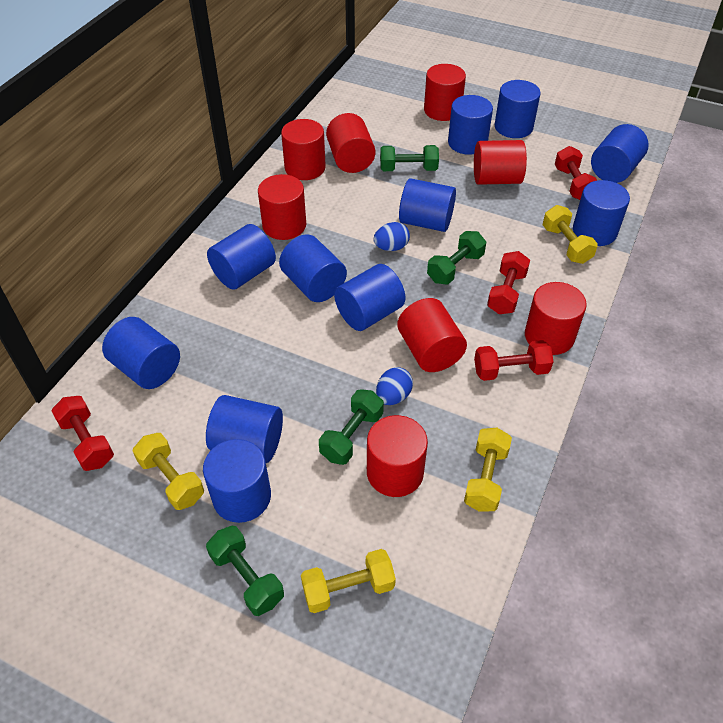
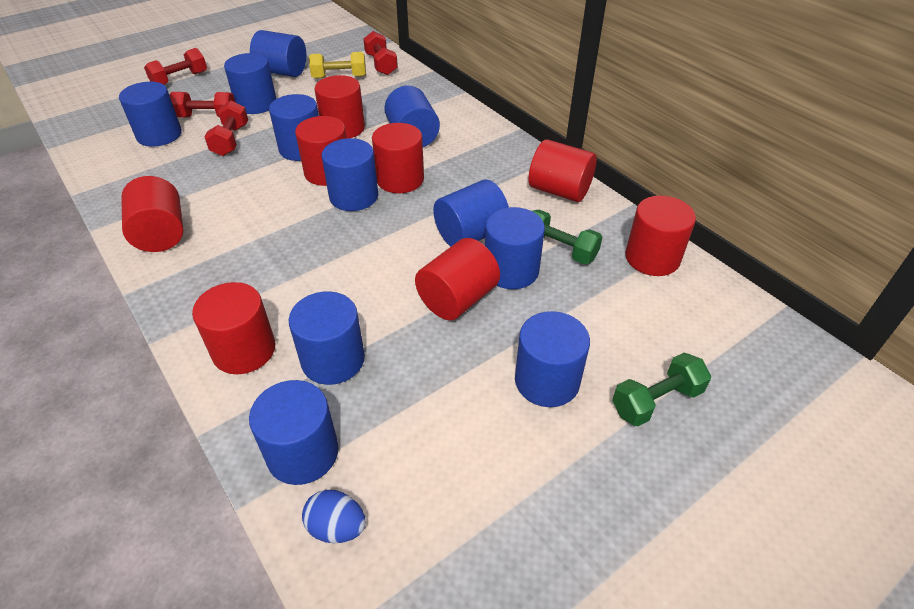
blue egg: [373,222,410,251] [376,367,413,405] = 2 -> [302,490,366,543] = 1
green dumbbell: [206,526,284,616] [319,389,384,465] [380,145,439,171] [427,231,486,285] = 4 -> [532,210,602,264] [612,353,711,426] = 2
yellow dumbbell: [133,433,204,510] [301,549,396,613] [464,428,512,512] [543,205,598,264] = 4 -> [309,52,366,78] = 1

